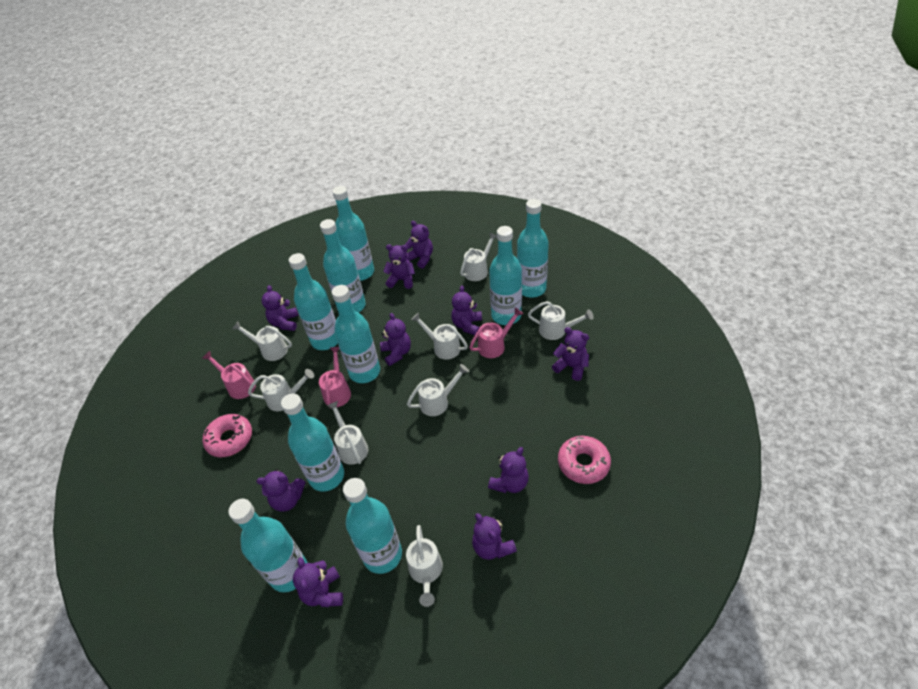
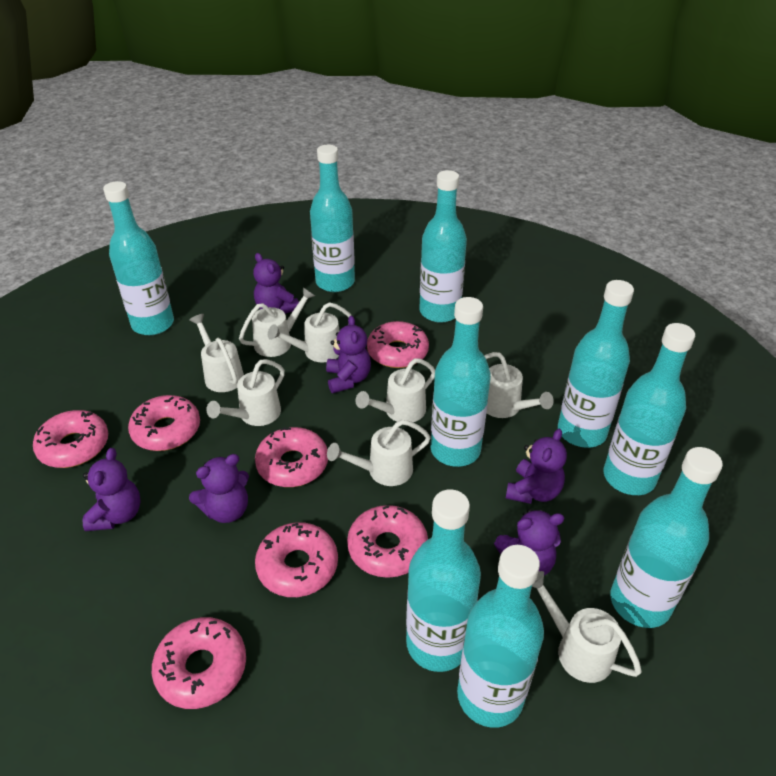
pink donut: [202,414,252,457] [558,436,611,484] = 2 -> [33,410,108,468] [128,395,200,451] [152,617,246,709] [255,427,328,487] [255,522,338,597] [347,505,428,578] [367,321,429,368] = 7
pink watering can: [202,351,256,399] [319,347,351,408] [469,308,523,358] = 3 -> none = 0
purple teddy bear: [256,469,305,512] [262,285,299,331] [293,557,343,607] [380,313,411,366] [383,244,415,289] [405,221,433,269] [451,286,482,335] [472,513,517,560] [488,447,529,493] [552,327,589,381] = 10 -> [83,448,141,531] [189,454,249,523] [253,253,299,314] [326,316,371,393] [494,509,564,576] [506,429,567,504] = 6

